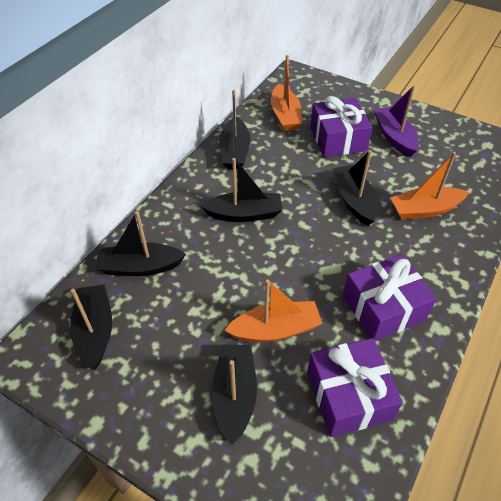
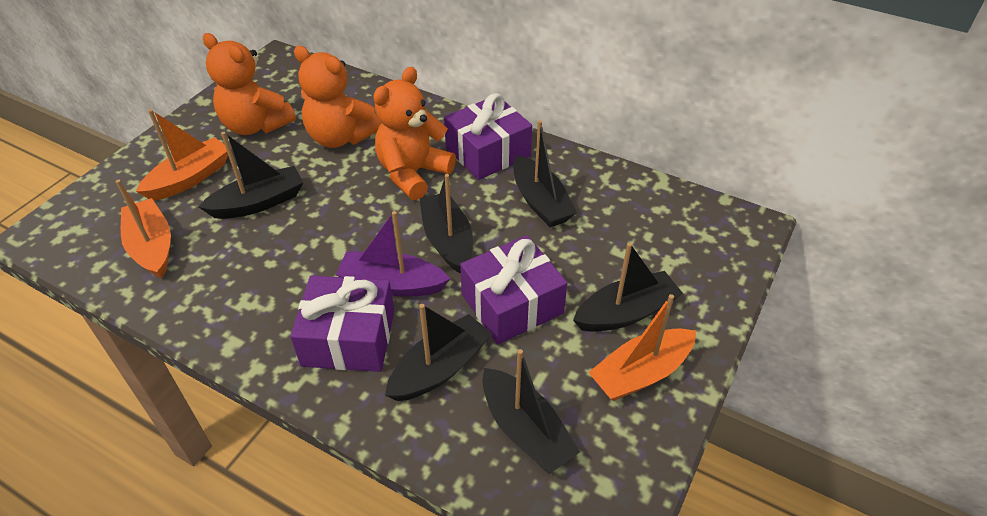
orange teddy bear: none = 0 -> [203,33,296,135] [294,46,381,148] [373,67,456,200] = 3

